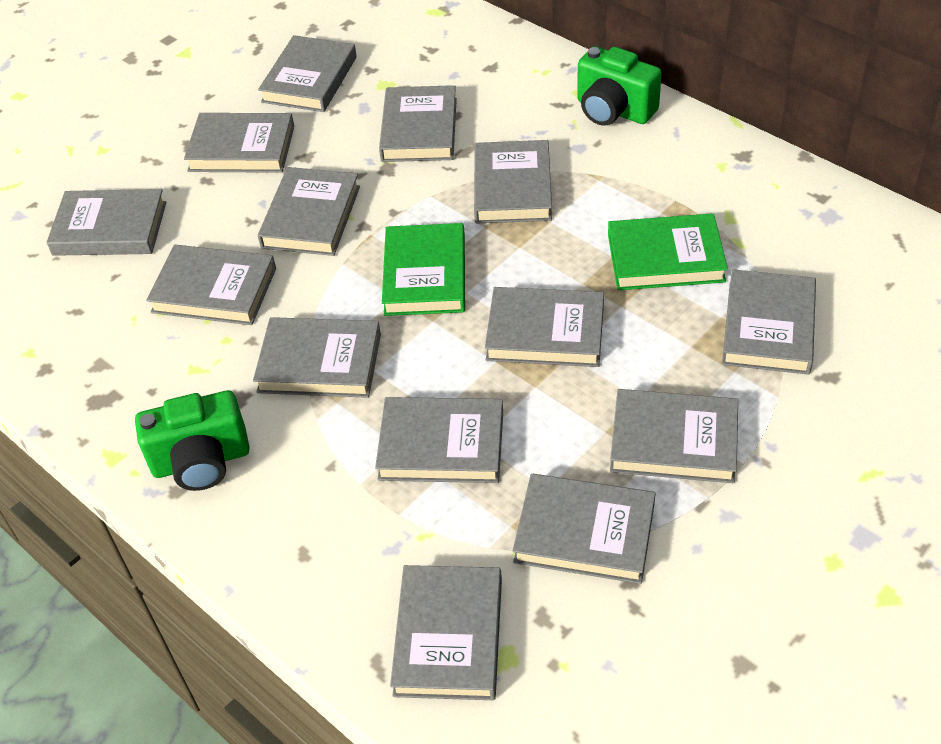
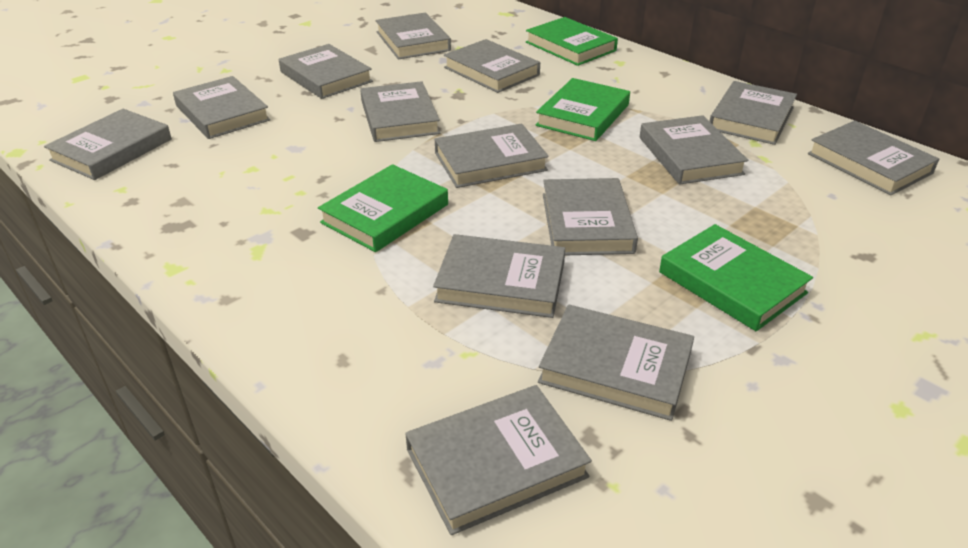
green book: [382,223,465,316] [608,213,728,290] = 2 -> [318,164,448,252] [526,17,618,66] [536,78,630,141] [659,224,813,331] = 4
green camera: [135,390,250,491] [577,46,662,126] = 2 -> none = 0

